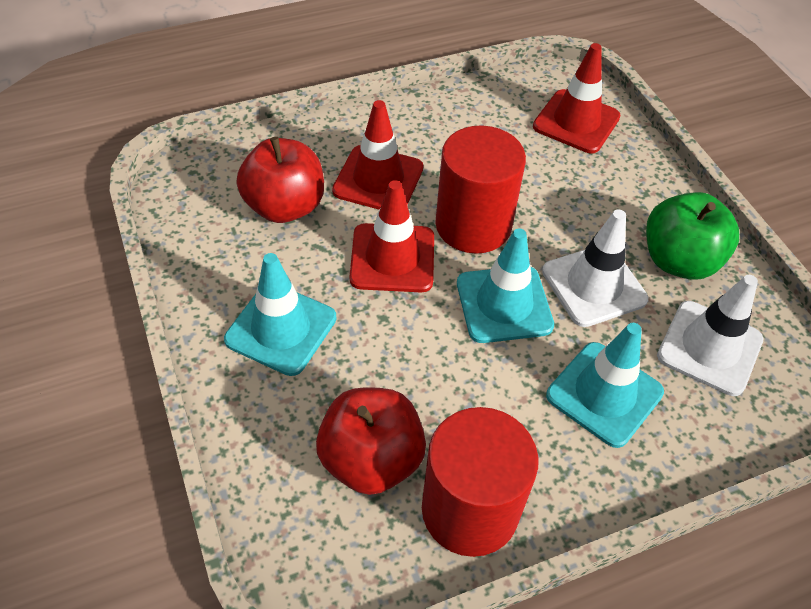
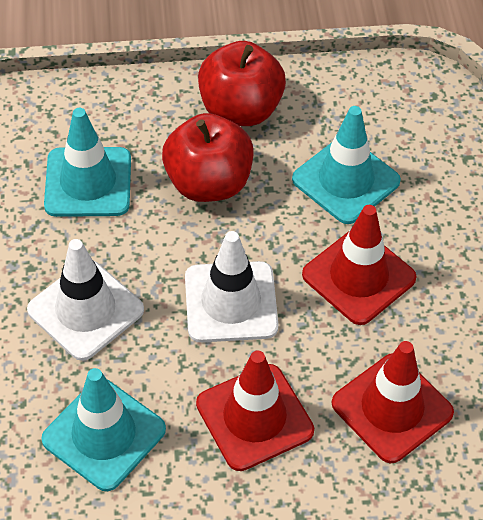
green apple: [646,192,739,279] = 1 -> none = 0
red cylinder: [422,407,538,557] [435,125,526,254] = 2 -> none = 0

